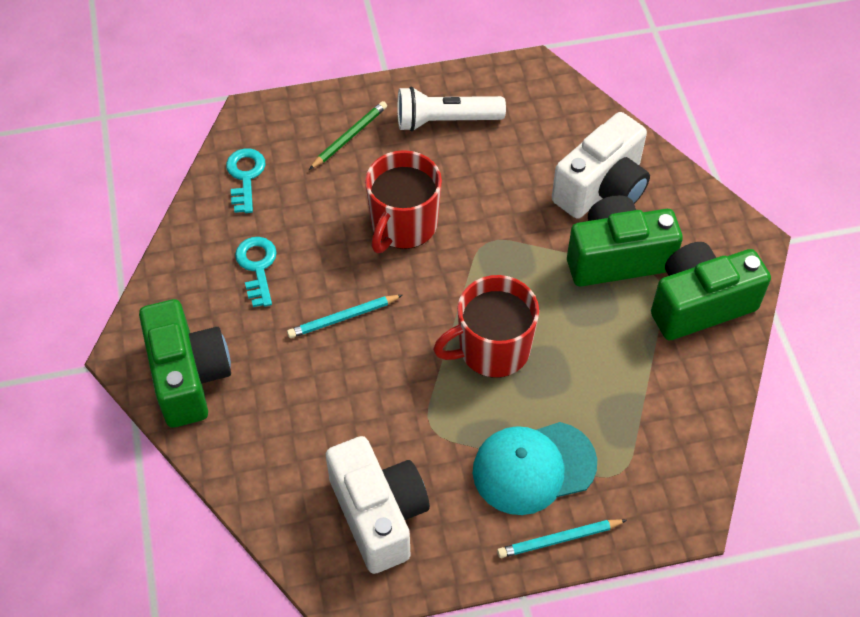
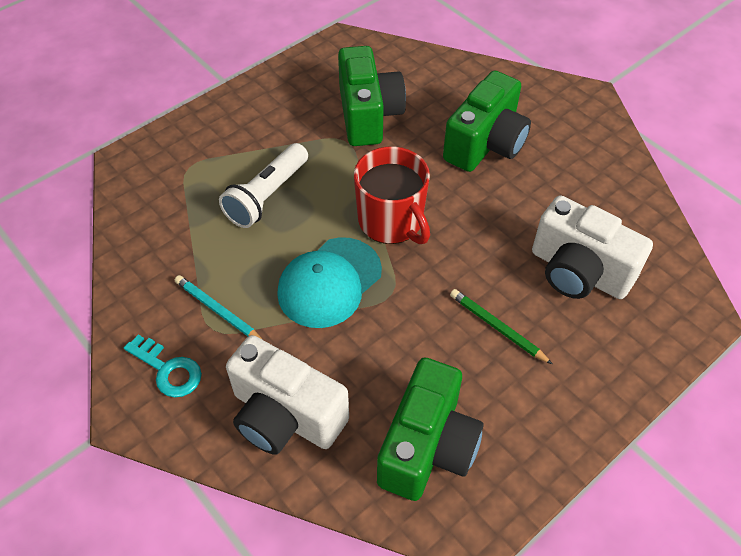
red mug: [365,150,442,253] [433,275,539,377] = 2 -> [354,146,430,244] = 1
turquoise key: [226,148,266,213] [235,237,277,307] = 2 -> [124,335,202,397] = 1
turquoise pencil: [287,295,403,338] [497,519,627,558] = 2 -> [175,275,263,340] = 1

